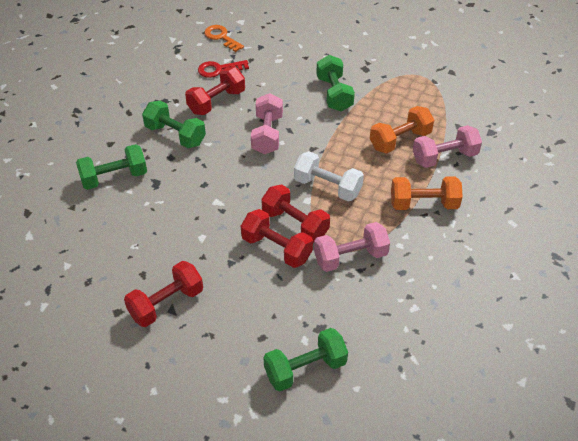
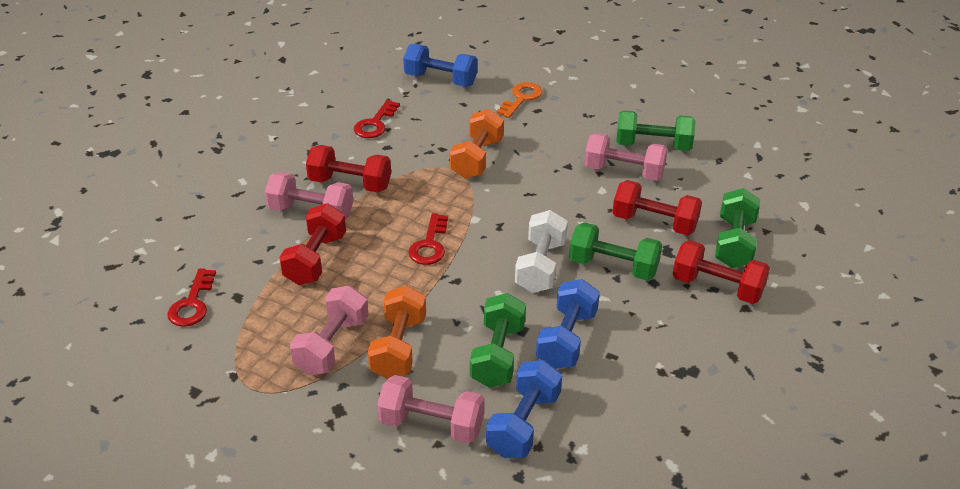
blue dumbbell: none = 0 -> [403,44,478,87] [486,360,562,458] [536,279,600,369] = 3
pink dumbbell: [251,93,283,154] [314,222,390,272] [413,125,482,168] = 3 -> [265,172,353,219] [290,285,369,375] [377,375,485,444] [584,133,668,181] = 4
red key: [198,60,249,78] = 1 -> [167,268,216,327] [354,100,400,138] [408,213,448,265] = 3

